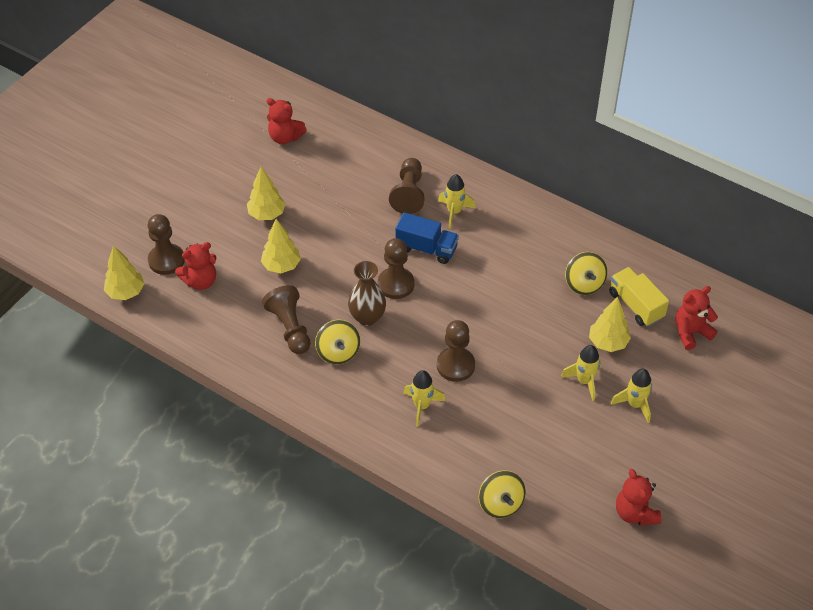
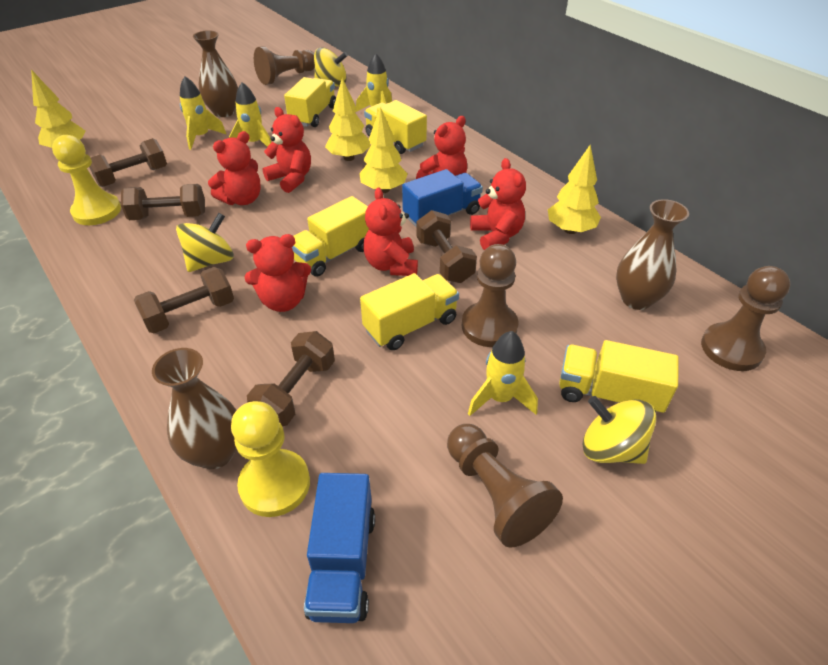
blue truck: [395,212,459,264] = 1 -> [304,473,375,623] [402,169,483,228] = 2
brown dumbbell: none = 0 -> [89,138,167,187] [121,184,205,220] [134,267,234,333] [247,331,335,426] [417,210,477,283] = 5
brown pawn: [148,214,185,275] [262,285,310,354] [378,238,415,299] [389,158,425,214] [437,320,475,382] = 5 -> [254,46,315,85] [447,424,563,547] [462,244,519,347] [701,266,791,371] = 4
brown vase: [348,261,386,326] = 1 -> [152,348,237,469] [193,30,238,117] [616,199,689,310] = 3
red teddy bear: [175,242,217,290] [266,98,307,144] [616,469,661,526] [675,286,718,350] = 4 -> [208,131,261,205] [245,234,311,312] [262,107,311,193] [363,188,418,276] [416,116,467,179] [470,158,526,250] = 6
yellow pawn: none = 0 -> [52,135,121,225] [231,401,310,517] = 2
yellow truck: [609,267,669,326] = 1 -> [284,77,336,127] [292,196,369,277] [360,273,459,350] [364,100,427,154] [559,340,679,413] = 5

